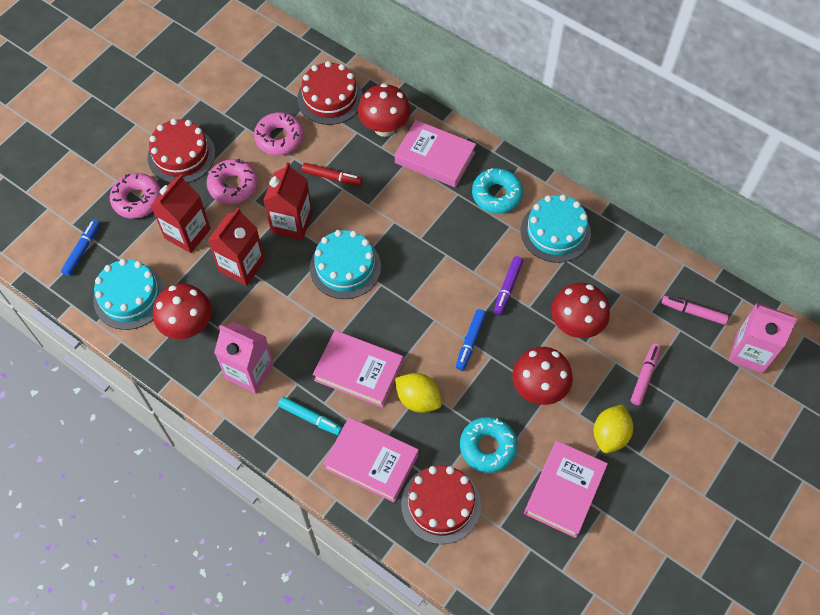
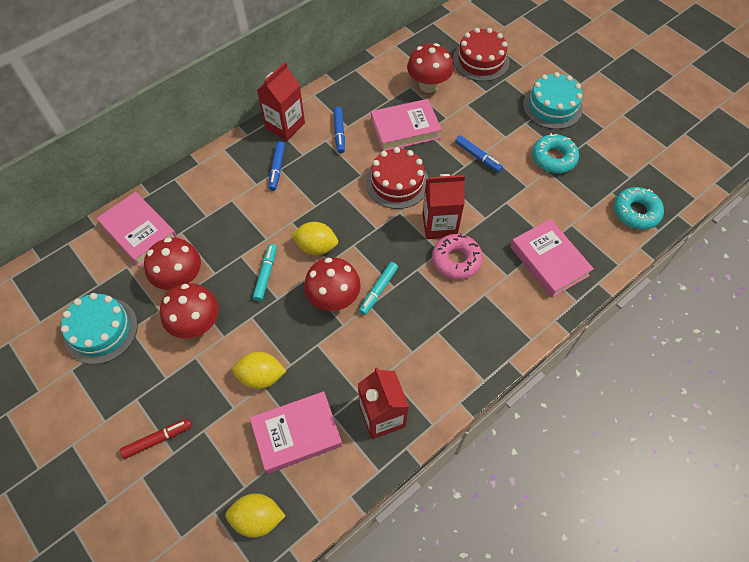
blue marker: [61,219,100,276] [456,309,486,370] = 2 -> [268,141,285,191] [333,107,345,153] [455,135,503,172] = 3
pink carton: [214,322,274,393] [729,303,798,373] = 2 -> none = 0
pink donut: [110,173,161,219] [207,159,258,204] [254,112,304,155] = 3 -> [432,233,483,279] = 1
pink marker: [631,343,661,405] [662,296,729,325] = 2 -> none = 0
purple marker: [494,256,523,315] = 1 -> none = 0
red cake: [148,119,215,183] [297,61,363,125] [401,465,481,544] = 3 -> [366,147,428,209] [453,28,510,81] = 2
turquoise cake: [93,259,166,330] [310,230,381,299] [521,194,591,263] = 3 -> [61,293,138,364] [523,72,583,129] = 2
turquoise marker: [278,397,342,435] = 1 -> [253,244,277,301] [359,262,398,315] = 2
yellow lemon: [395,373,442,413] [594,404,633,453] = 2 -> [225,493,285,538] [232,352,286,389] [291,222,338,255] = 3

